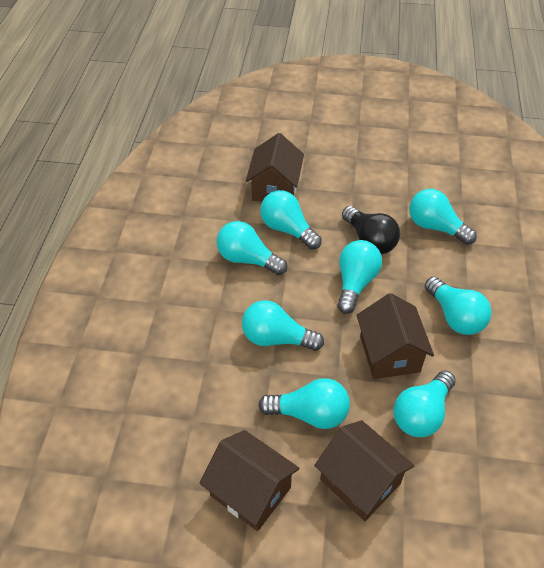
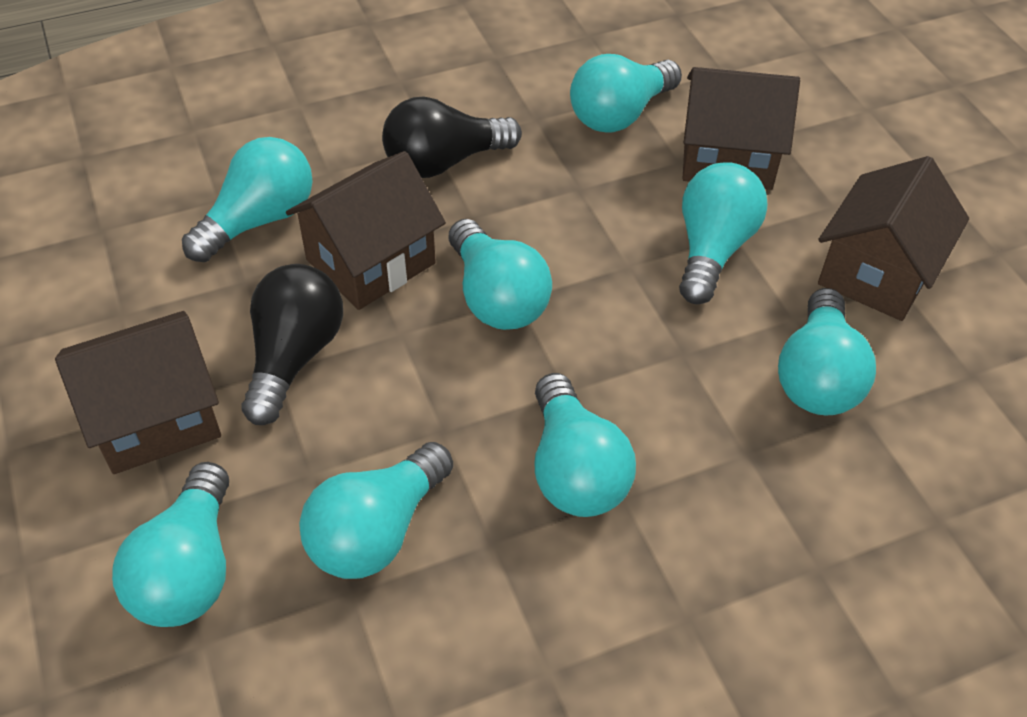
black light bulb: [342,206,400,254] = 1 -> [241,264,343,425] [382,97,522,178] = 2

